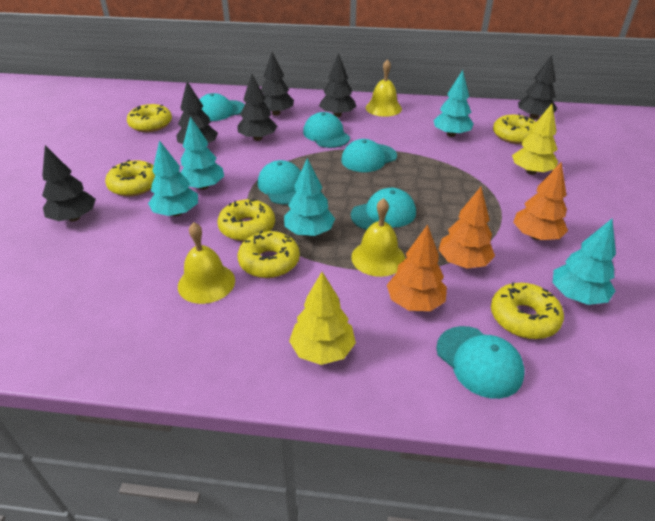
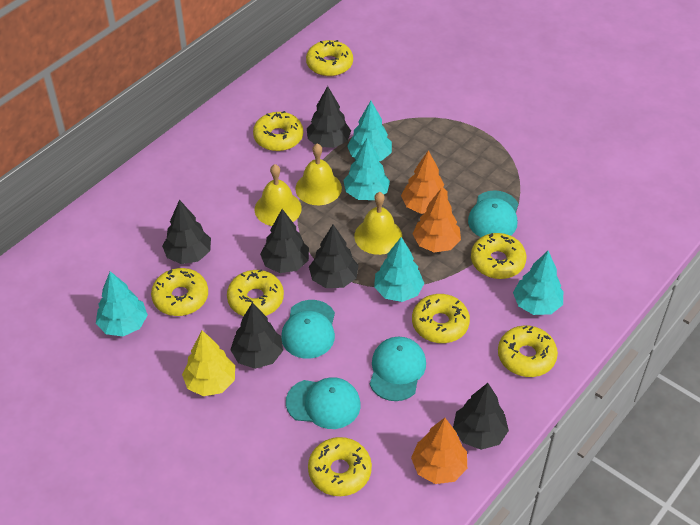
turquoise cap: [199,93,245,121] [258,160,301,205] [303,112,350,148] [341,139,397,172] [351,188,416,230] [436,326,524,399] = 6 -> [281,300,335,359] [286,377,361,429] [370,337,426,401] [468,190,518,237] = 4
yellow donut: [105,160,156,197] [127,104,172,132] [217,199,275,241] [238,230,300,278] [491,282,564,339] [493,114,536,144] = 6 -> [151,268,208,316] [227,269,284,316] [253,111,303,151] [306,40,353,76] [308,437,372,496] [412,294,470,343] [471,233,527,279] [498,325,558,377] = 8
yellow tree: [289,272,356,365] [512,104,558,175] = 2 -> [182,330,235,396] = 1

